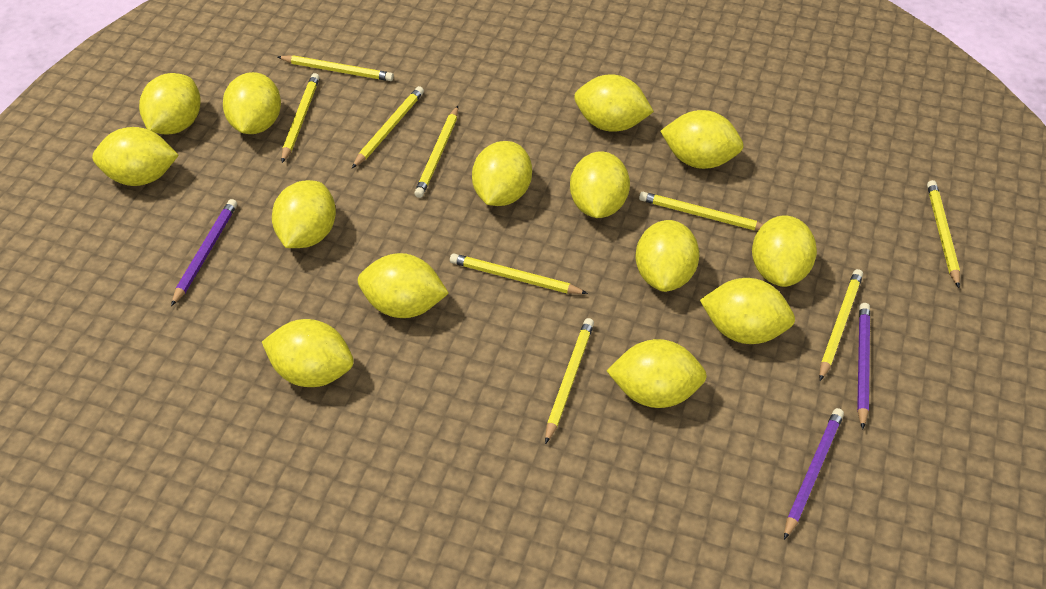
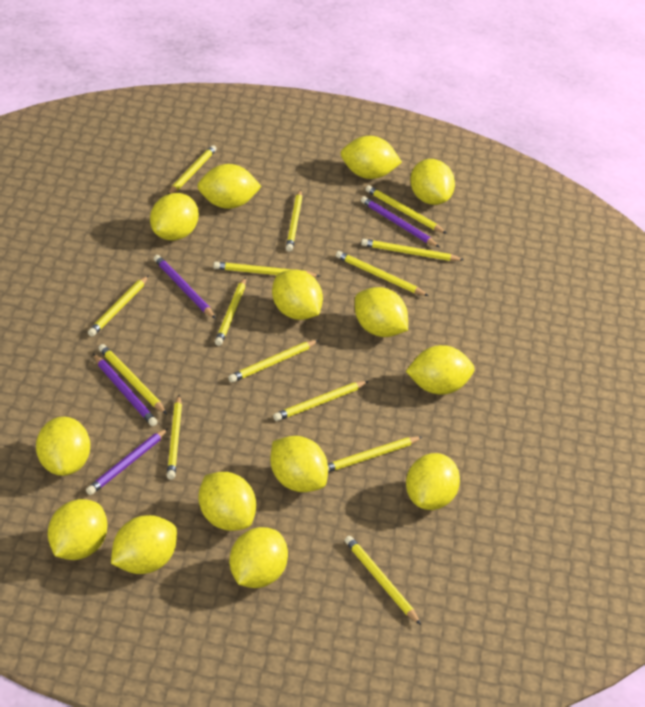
purple pencil: [171,199,237,306] [784,408,844,540] [857,303,870,429] = 3 -> [86,429,168,495] [93,353,157,426] [154,255,216,319] [361,196,440,247] = 4
yellow pencil: [278,55,394,81] [281,73,320,163] [352,86,424,168] [414,106,458,198] [450,254,588,294] [545,318,594,444] [639,192,763,231] [819,269,863,381] [927,180,960,288] = 9 -> [88,275,149,337] [99,344,167,414] [167,395,182,480] [168,145,216,194] [213,262,320,277] [215,277,246,346] [228,340,319,383] [273,381,368,421] [286,189,302,252] [328,436,422,472] [336,251,429,296] [345,536,421,625] [361,239,464,261] [366,185,447,234] = 14

